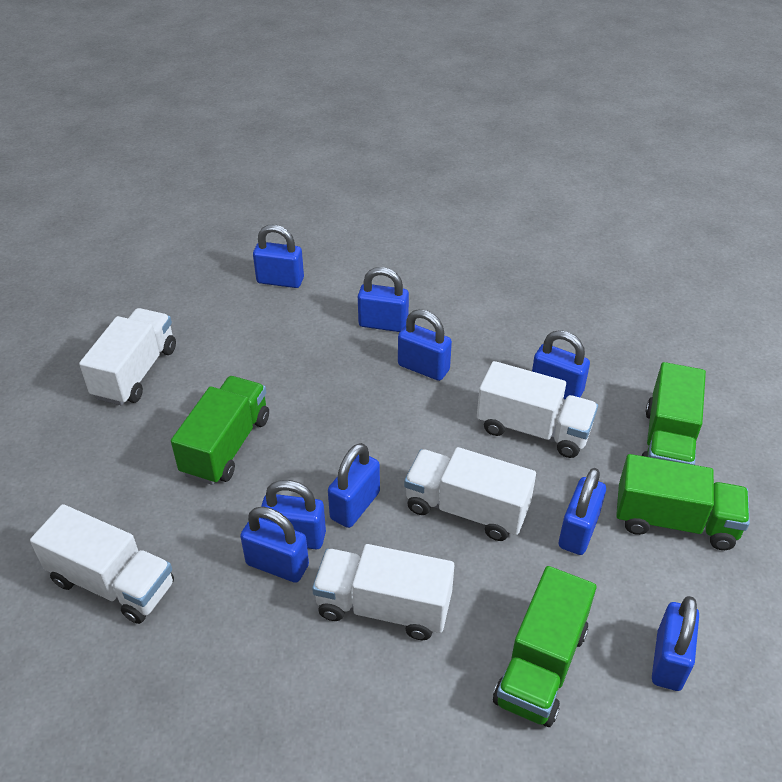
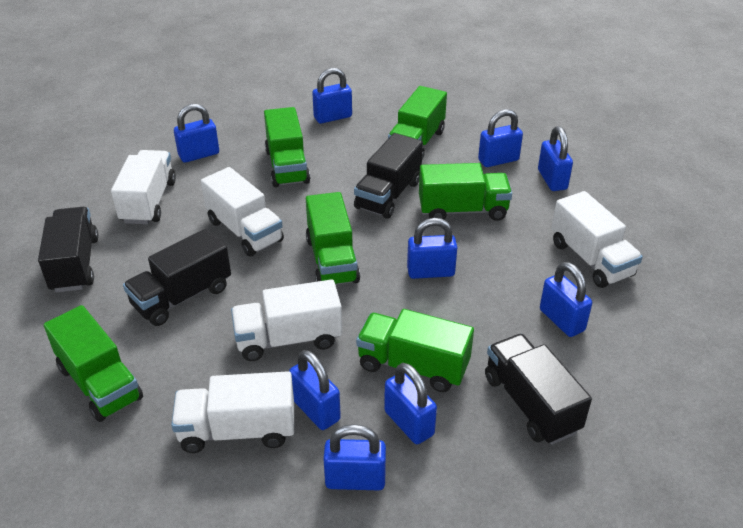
black truck: none = 0 -> [38,207,98,292] [123,229,231,326] [354,133,423,219] [485,334,592,445] = 4
green truck: [171,376,269,485] [493,566,597,727] [616,454,750,550] [642,362,706,465] = 4 -> [44,305,143,422] [264,107,310,187] [306,192,360,285] [356,309,474,392] [388,86,447,160] [419,163,512,221] = 6

